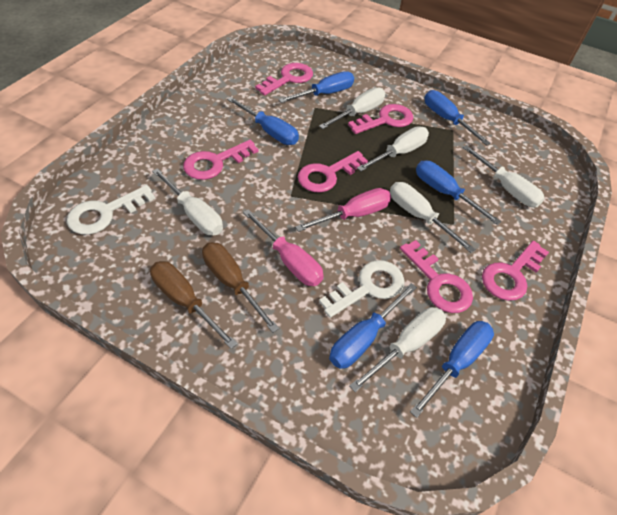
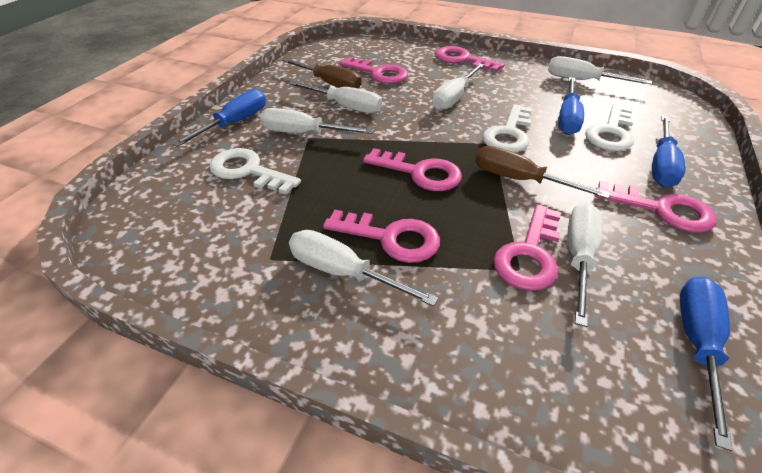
blue screwdriver: [227,97,299,145] [279,71,354,103] [329,283,417,369] [410,321,494,418] [416,160,502,225] [425,90,491,146] = 6 -> [172,89,266,147] [558,77,584,135] [652,116,685,187] [680,276,733,451] = 4
pink screwdriver: [243,209,324,286] [295,188,391,232] = 2 -> none = 0
white key: [67,185,155,235] [319,260,405,318] = 2 -> [209,148,301,194] [482,104,532,153] [585,104,634,151] = 3

